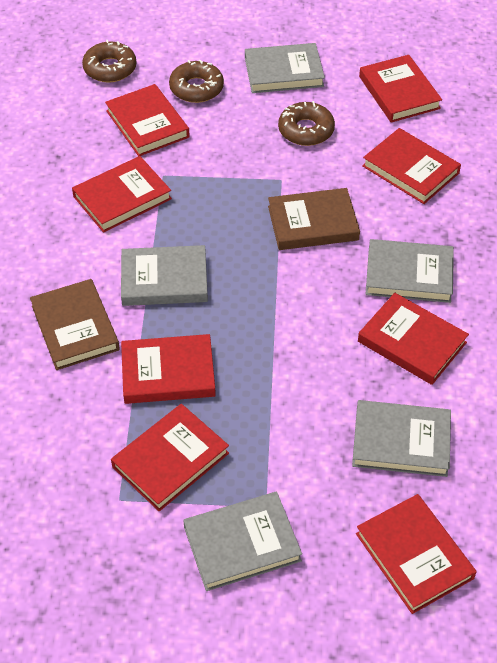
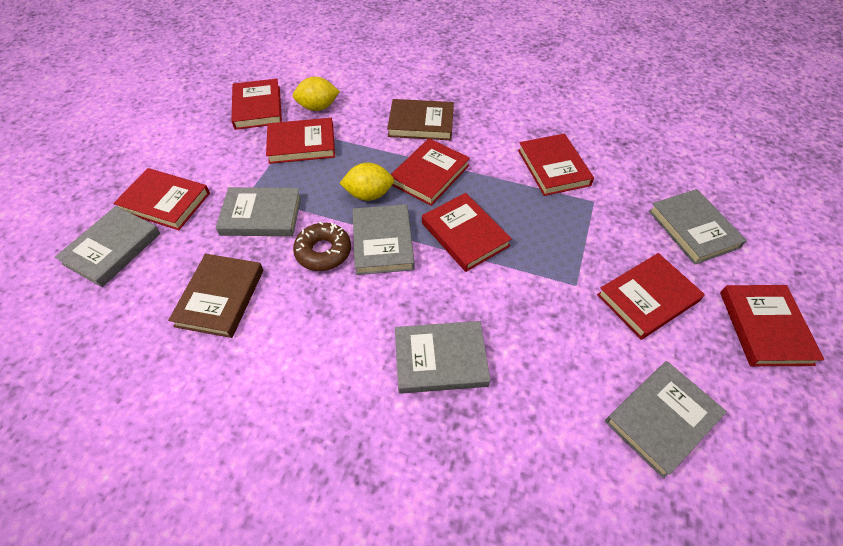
brown donut: [82,40,137,83] [169,60,224,103] [278,101,335,146] = 3 -> [293,221,351,271] = 1
grey book: [121,245,208,306] [183,492,302,591] [245,43,325,93] [352,400,451,477] [366,239,454,303] = 5 -> [55,206,161,287] [216,187,301,236] [353,204,415,275] [395,321,491,394] [605,361,727,478] [649,189,747,265] = 6
yellow lemon: none = 0 -> [293,77,340,111] [340,163,394,201] = 2

